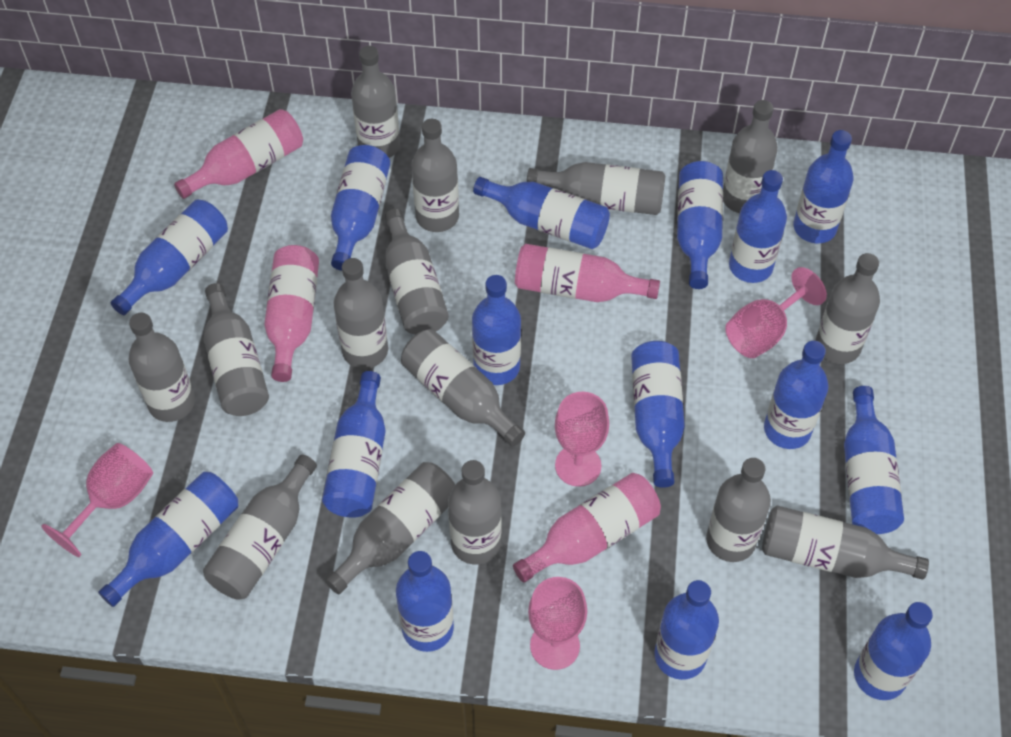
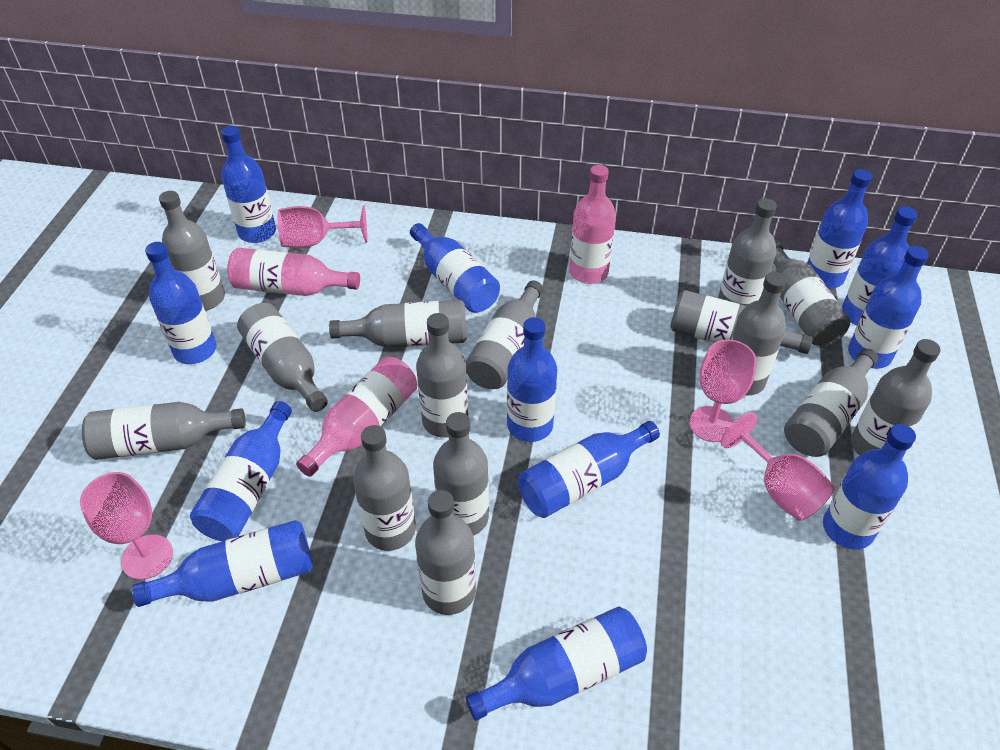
blue bottle: [98,472,238,607] [111,200,228,315] [322,371,386,518] [331,145,390,271] [396,551,454,652] [472,275,521,385] [473,177,610,249] [631,341,685,488] [654,580,719,680] [677,161,723,289] [729,170,787,283] [764,341,829,449] [793,130,854,243] [844,386,904,534] [854,602,933,700] = 15 -> [132,520,313,607] [145,242,217,364] [190,401,292,541] [221,126,276,243] [410,223,500,313] [466,606,647,721] [507,317,557,442] [518,421,660,518] [807,169,872,289] [823,424,916,549] [842,206,918,326] [848,246,929,369] = 12
pink bottle: [174,109,303,199] [264,245,319,382] [513,473,661,583] [515,244,660,302] = 4 -> [227,248,360,296] [296,357,417,477] [569,165,616,284] = 3

